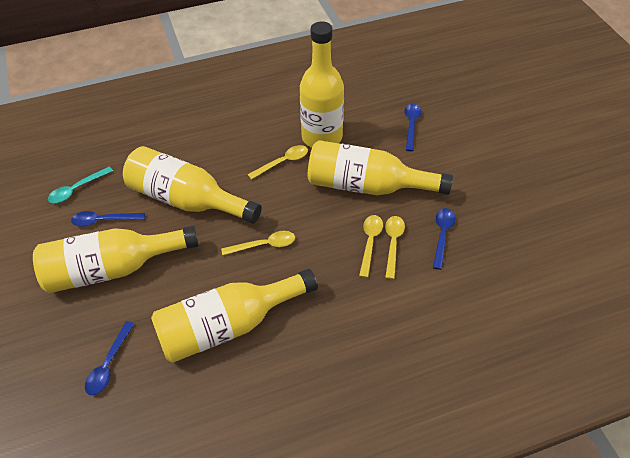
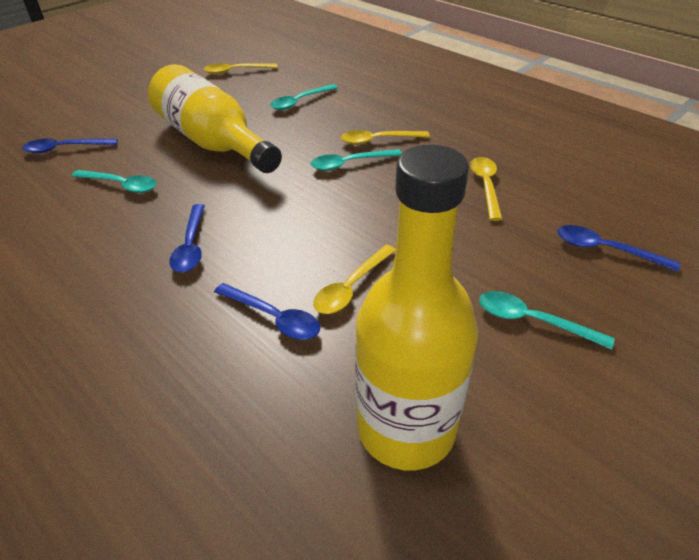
turquoise spoon: [48,167,113,203] = 1 -> [72,170,156,193] [270,84,338,110] [311,149,402,171] [479,291,614,350] = 4
yellow bottle: [33,226,199,293] [123,146,262,224] [151,269,318,363] [300,21,344,148] [308,140,453,195] = 5 -> [148,64,282,173] [355,145,478,470] = 2

